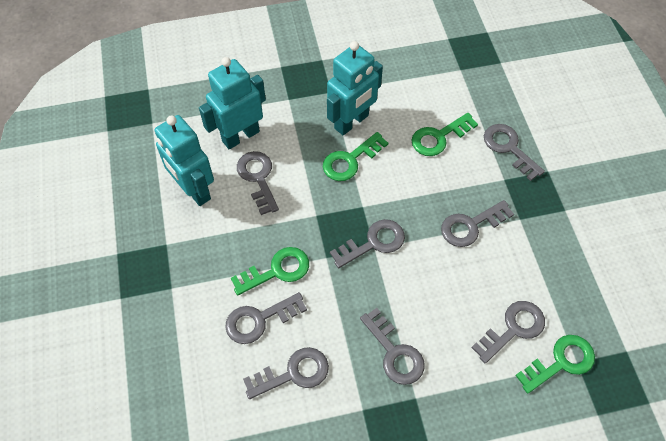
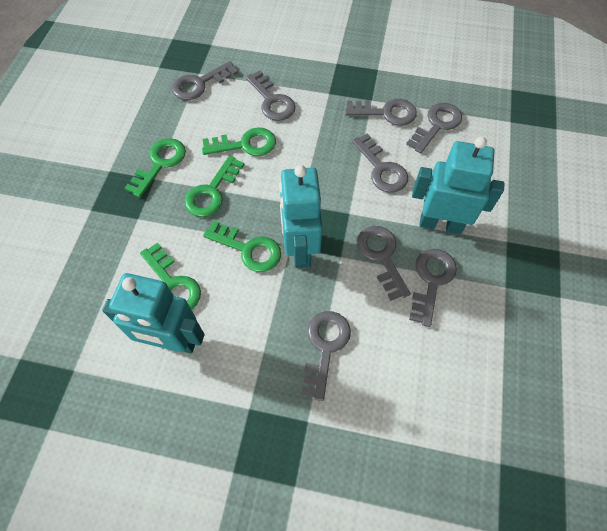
green key: [231,247,309,296] [323,132,388,181] [411,113,478,156] [515,335,595,394] = 4 -> [124,138,186,198] [140,242,201,310] [184,155,245,217] [202,127,276,156] [203,221,281,272] = 5

